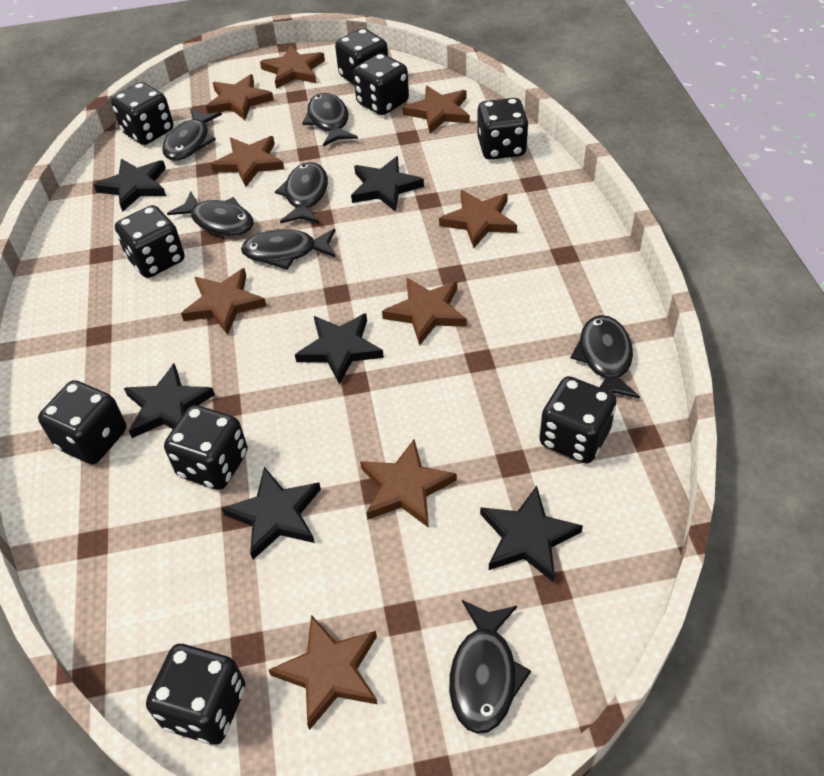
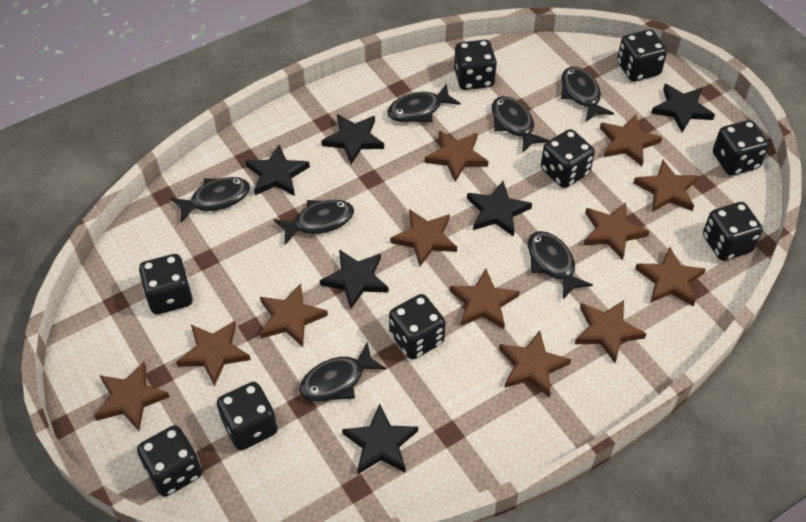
brown star: [181,268,266,335] [206,74,274,120] [211,136,284,187] [260,45,325,89] [269,615,378,730] [360,440,457,528] [382,277,467,346] [403,86,470,133] [439,190,517,248] = 9 -> [94,362,170,431] [176,321,251,386] [260,283,328,347] [390,209,457,266] [425,131,488,182] [450,269,520,329] [499,330,571,397] [575,300,647,363] [583,203,649,260] [600,115,662,166] [634,159,699,212] [635,247,706,307] = 12

